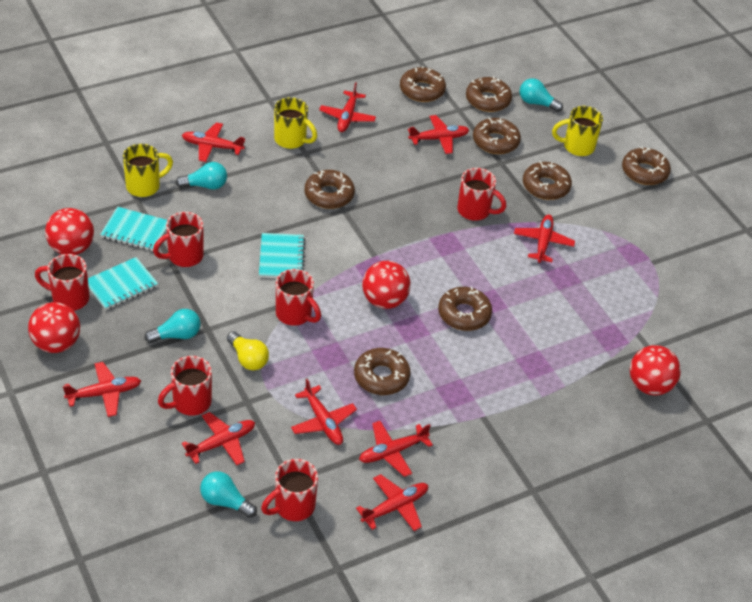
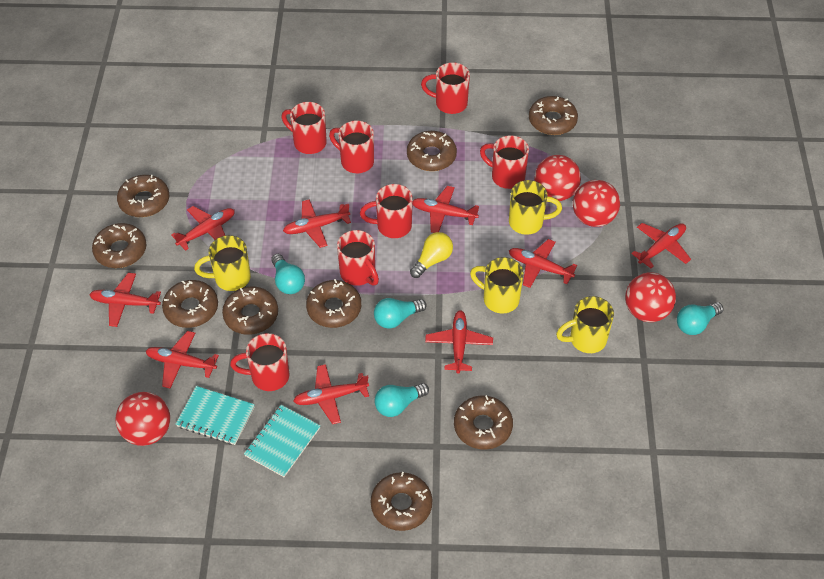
brown donut: [305,170,355,209] [354,348,411,395] [400,66,446,102] [438,286,492,331] [466,76,512,112] [473,117,521,154] [523,161,572,200] [622,146,671,185] = 8 -> [92,223,146,268] [117,175,169,217] [162,280,218,328] [222,286,278,335] [306,279,361,328] [370,472,432,531] [407,131,457,171] [454,395,513,450] [529,96,578,135] = 9
red mug: [35,254,89,311] [153,212,204,267] [158,356,212,416] [261,459,318,521] [276,269,321,326] [457,168,506,221] = 6 -> [230,333,290,391] [281,102,327,154] [329,120,374,173] [337,230,379,286] [360,184,413,238] [421,62,470,114] [480,135,529,189] = 7
turquoise notebook: [88,257,158,310] [100,207,167,251] [259,233,305,278] = 3 -> [176,386,255,445] [244,405,321,477] = 2
yellow mug: [123,144,173,197] [274,97,317,149] [552,106,603,156] = 3 -> [194,235,251,291] [470,257,524,314] [509,180,562,235] [556,296,614,353] = 4

